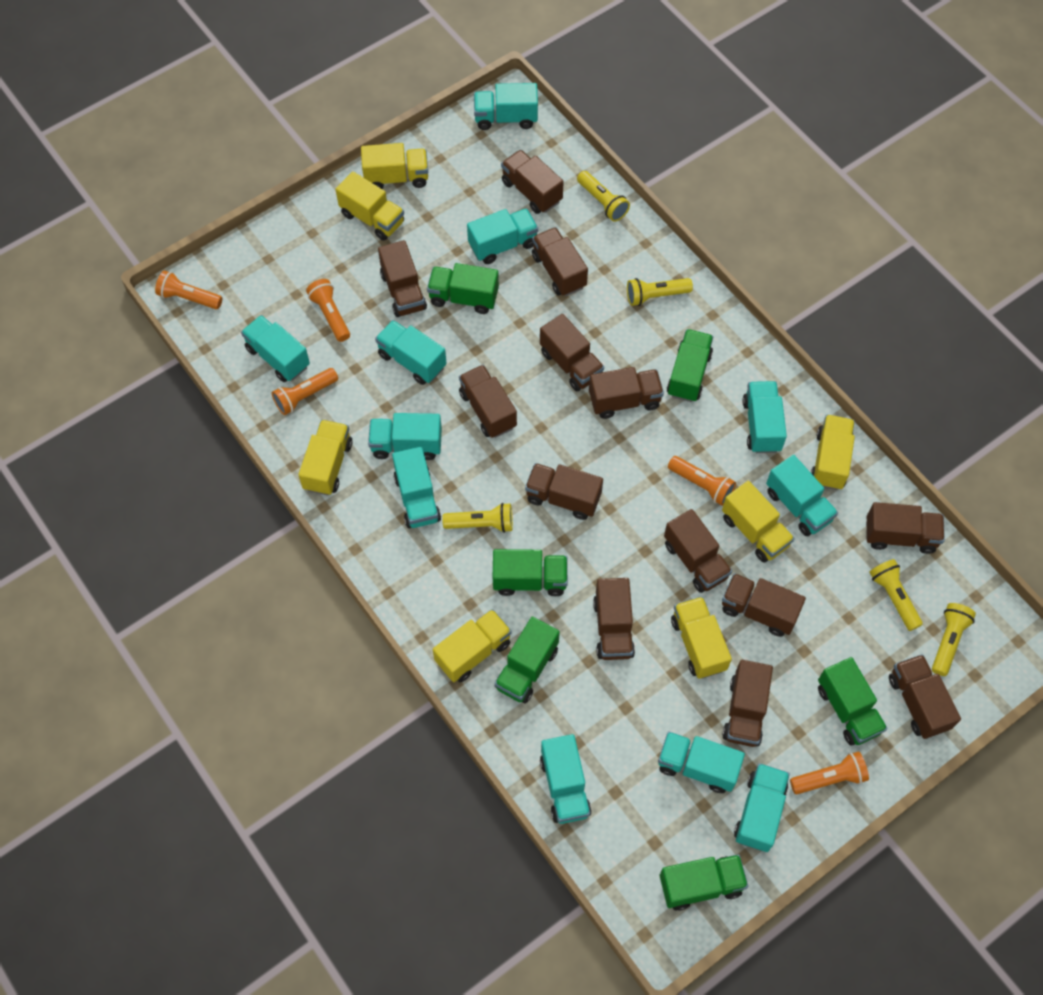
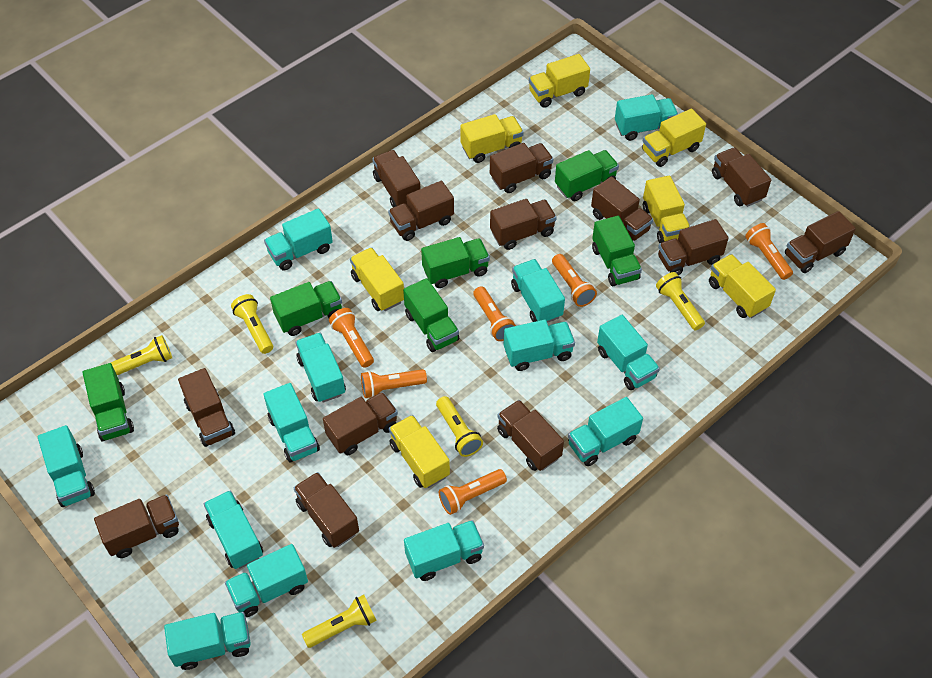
orange flashlight: [155,271,222,309] [272,368,338,415] [306,279,350,342] [668,456,736,506] [790,751,869,794] = 5 -> [329,308,374,368] [361,369,427,398] [439,469,507,515] [473,286,516,341] [552,254,597,307] [745,223,793,280] = 6
turquoise truck: [241,315,310,382] [368,413,442,460] [375,320,447,385] [392,447,441,529] [467,208,538,264] [474,83,538,130] [540,734,592,824] [658,732,745,793] [734,763,790,852] [742,381,787,453] [766,455,838,536] = 11 -> [38,425,95,507] [164,612,251,670] [204,490,263,569] [225,544,308,617] [263,383,320,462] [264,208,333,270] [296,333,346,403] [404,520,484,581] [504,320,575,371] [511,259,565,323] [568,397,643,466] [597,315,660,390] [615,94,678,141] = 13

